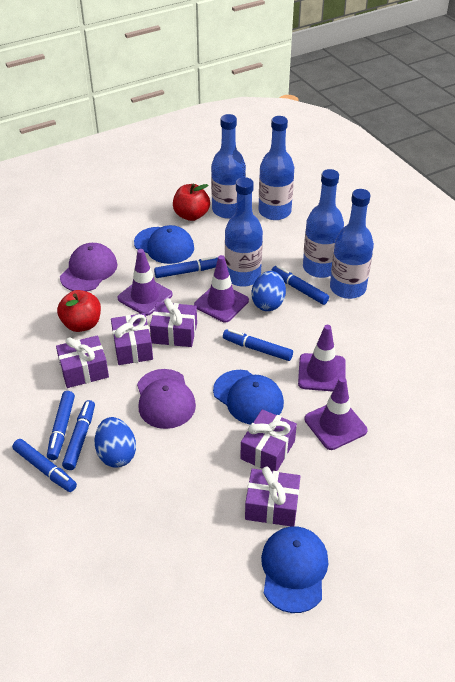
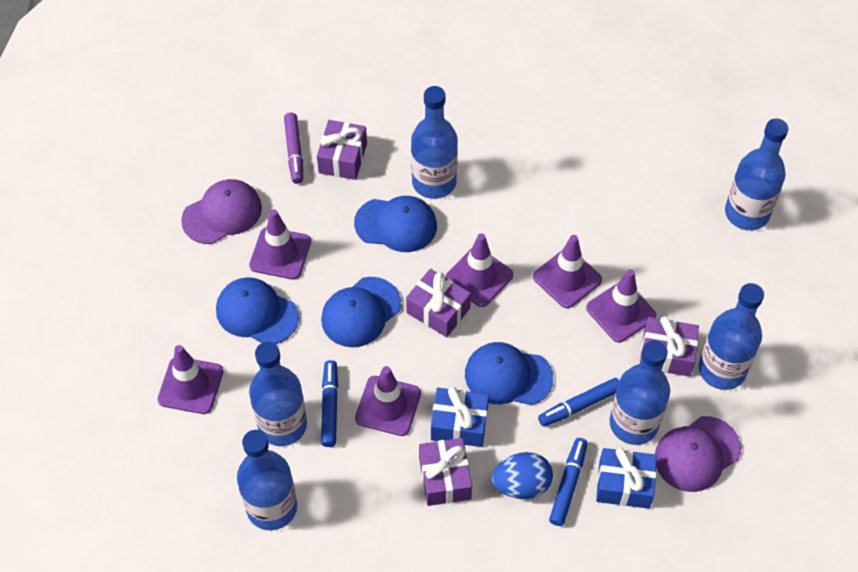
blue bottle: [211,114,246,219] [225,177,263,287] [258,116,294,220] [303,169,344,278] [330,189,374,299] = 5 -> [237,430,297,530] [249,342,307,446] [411,86,458,199] [610,340,670,445] [698,283,764,390] [725,118,788,230] = 6
blue cap: [134,225,194,264] [213,370,284,424] [261,526,328,613] = 3 -> [216,277,299,344] [321,277,401,347] [354,196,437,252] [465,342,553,405] = 4
blue egg: [95,417,136,468] [252,271,286,311] = 2 -> [492,452,553,499] = 1
blue gift: none = 0 -> [431,387,489,447] [596,448,657,509] = 2
blue marker: [12,439,77,492] [47,391,75,460] [62,400,95,470] [154,256,218,278] [223,329,293,361] [271,266,329,305] = 6 -> [321,360,338,447] [538,378,619,427] [549,438,588,526] = 3
purple gift: [56,336,109,388] [111,313,153,365] [150,298,197,347] [240,409,297,471] [245,467,301,527] = 5 -> [317,120,367,180] [406,269,471,337] [419,438,472,506] [640,316,699,377] = 4
purple marker: none = 0 -> [284,112,303,184] = 1
purple traffic cone: [117,249,173,316] [194,255,249,322] [298,325,346,392] [304,377,368,450] = 4 -> [157,345,224,414] [249,209,311,279] [355,366,421,436] [445,234,513,307] [533,235,602,309] [586,269,657,343] = 6
red apple: [57,290,101,332] [173,184,210,221] = 2 -> none = 0

